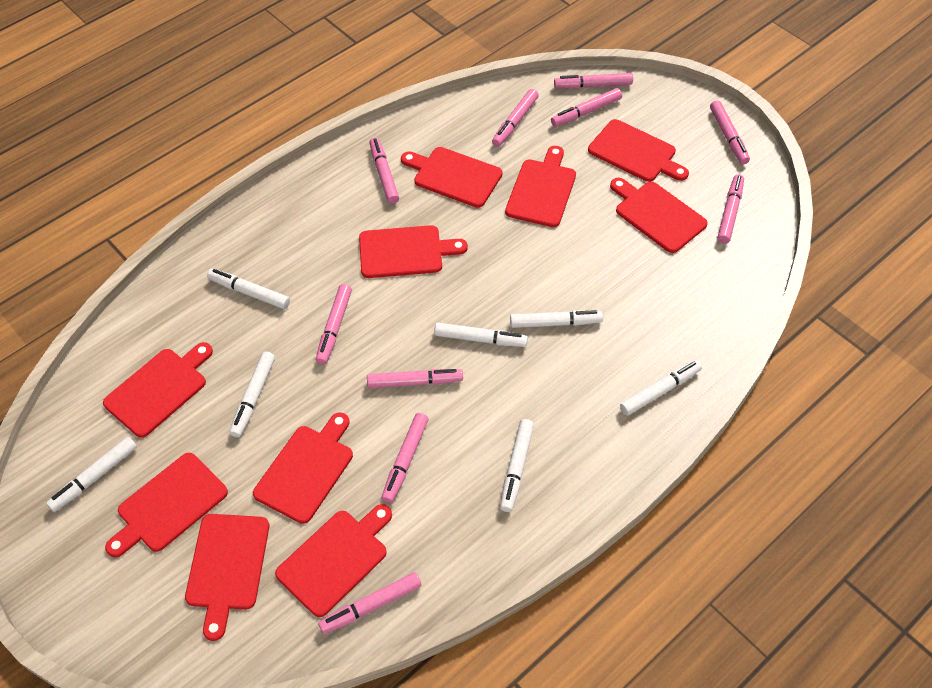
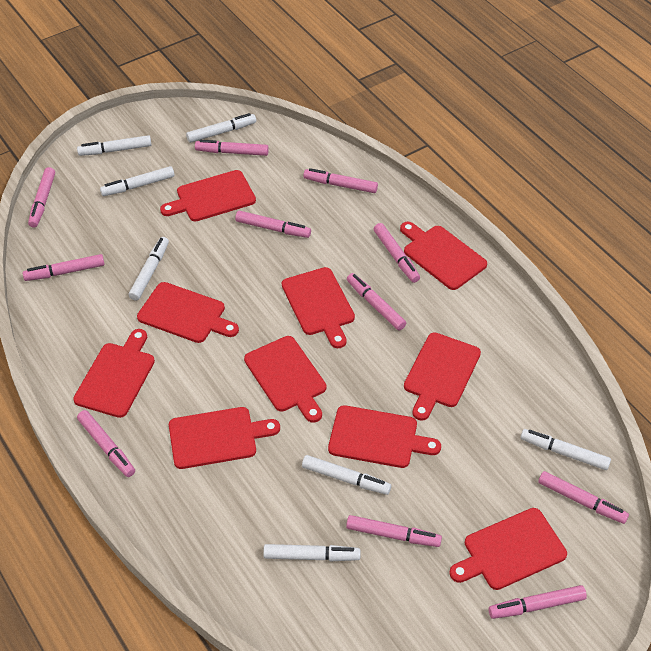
pink marker: [316,284,352,365] [318,572,421,634] [367,369,463,388] [369,137,399,204] [381,413,429,503] [492,89,539,147] [551,88,622,127] [554,73,633,89] [710,100,750,164] [717,174,744,244] = 10 -> [23,254,105,281] [28,167,55,228] [77,410,135,477] [195,140,269,156] [235,210,311,238] [303,168,378,193] [346,515,442,547] [347,273,406,330] [374,223,420,283] [489,585,587,619] [538,471,629,524] = 11

